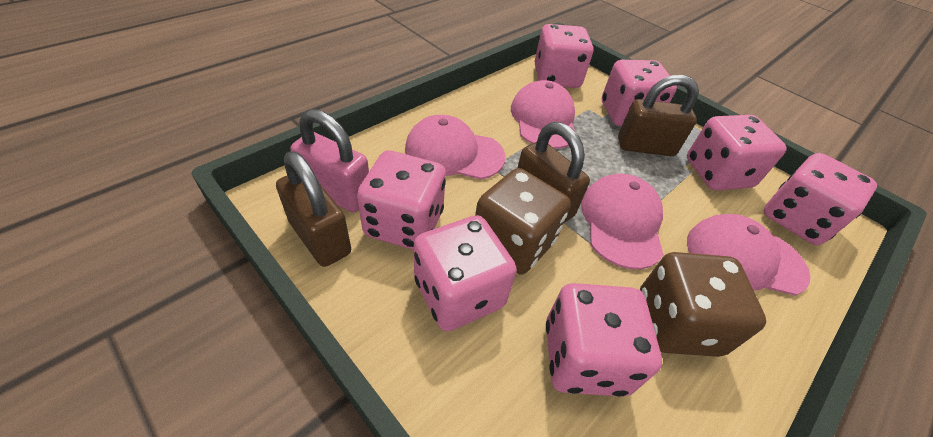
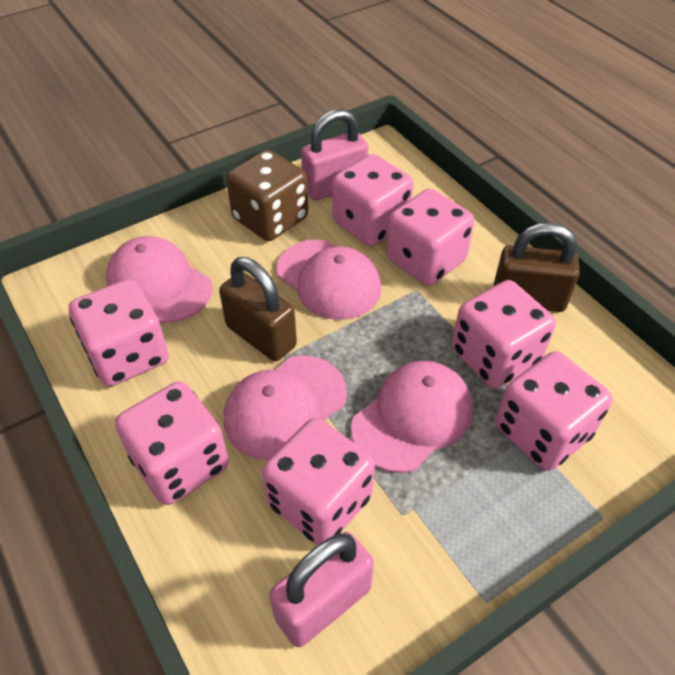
brown dice: [475,168,571,275] [640,252,766,357] = 2 -> [226,149,308,241] = 1
brown padlock: [276,151,351,267] [518,122,590,223] [618,75,699,156] = 3 -> [219,257,297,361] [494,222,580,312] = 2
pink padlock: [291,109,369,213] = 1 -> [269,532,374,647] [301,109,368,200] = 2

